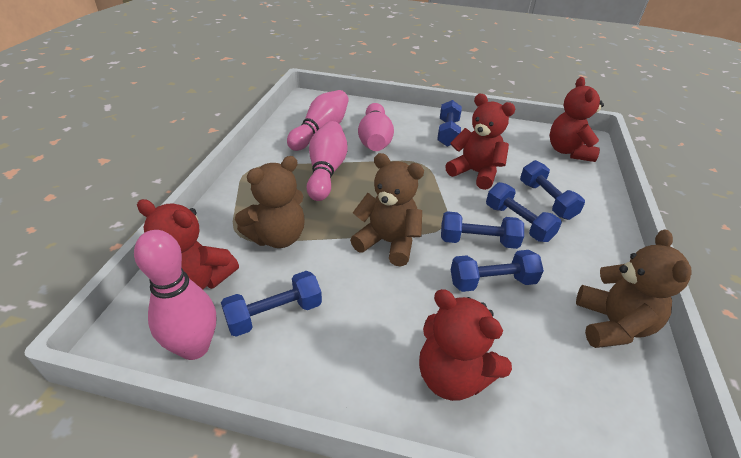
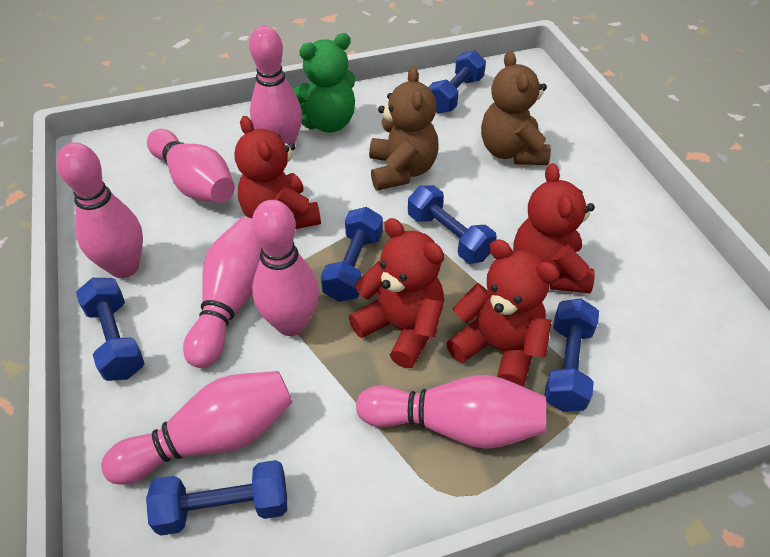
brown teddy bear: [235,156,305,248] [350,153,424,267] [576,229,691,348] = 3 -> [369,66,439,191] [481,51,551,165] = 2
green teddy bear: none = 0 -> [292,33,355,132] = 1
pink bowling pin: [134,230,216,360] [287,90,349,151] [307,121,348,201] [358,103,394,151] = 4 -> [56,142,143,278] [101,371,293,485] [147,129,235,203] [183,217,261,368] [249,26,302,144] [252,200,319,336] [356,375,546,449] = 7

